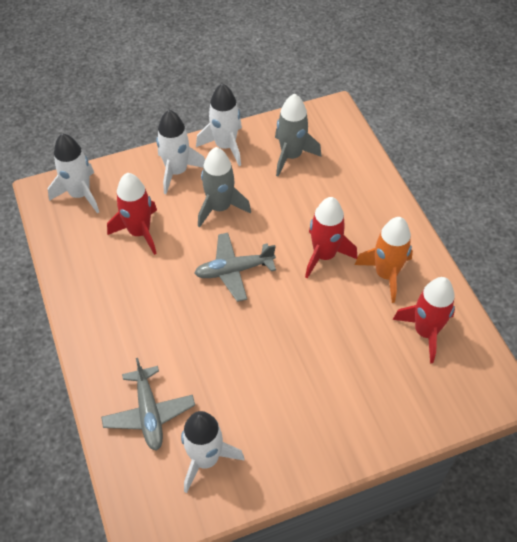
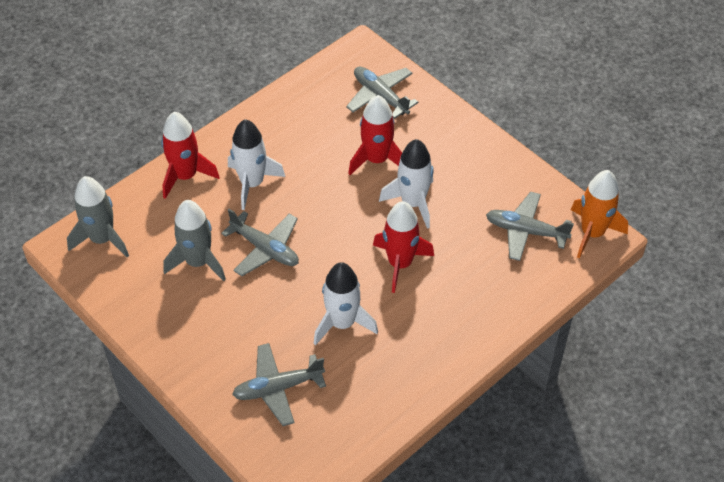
grey plane: [101,358,195,451] [194,233,276,302] = 2 -> [221,209,299,276] [232,343,326,426] [346,67,418,119] [486,191,574,261] = 4
white rocket: [48,133,99,214] [156,110,205,194] [181,411,244,493] [196,83,242,166] = 4 -> [228,119,285,210] [314,262,378,345] [379,139,434,229] = 3

